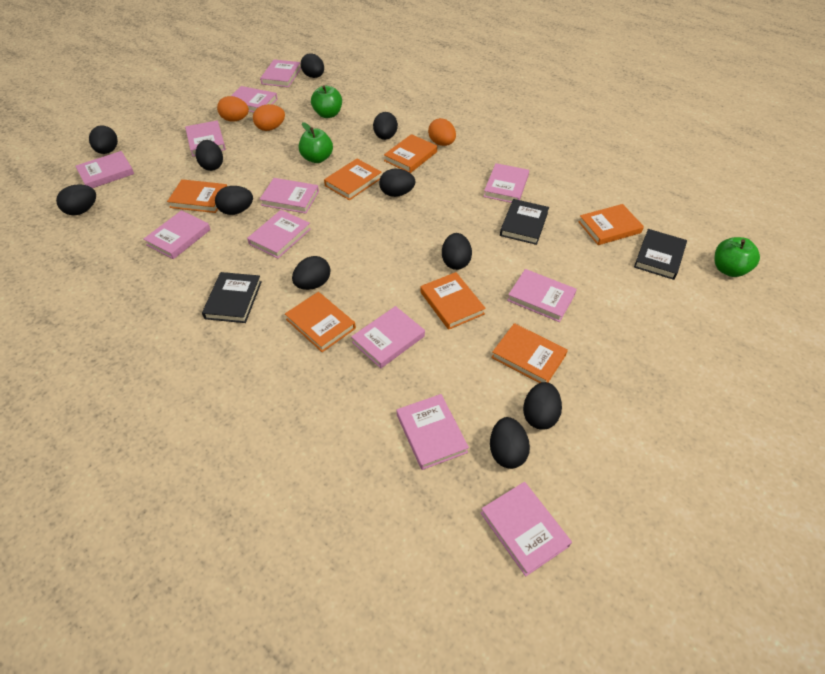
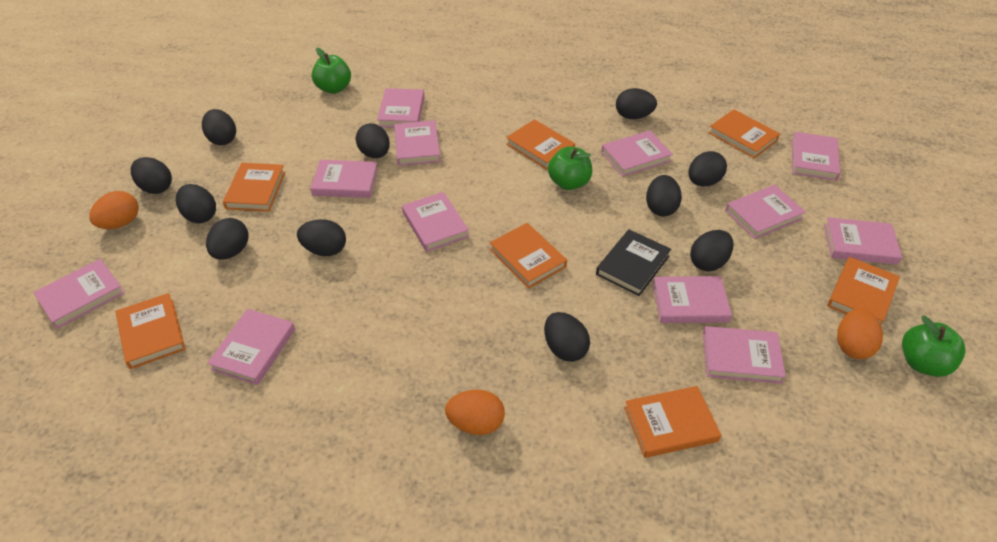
black book: [202,272,262,323] [500,199,549,245] [634,229,687,280] = 3 -> [596,230,671,296] = 1

